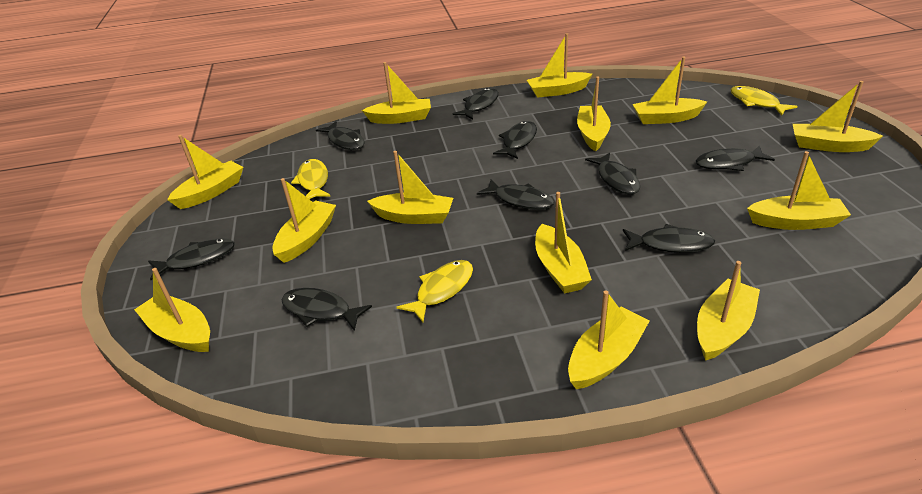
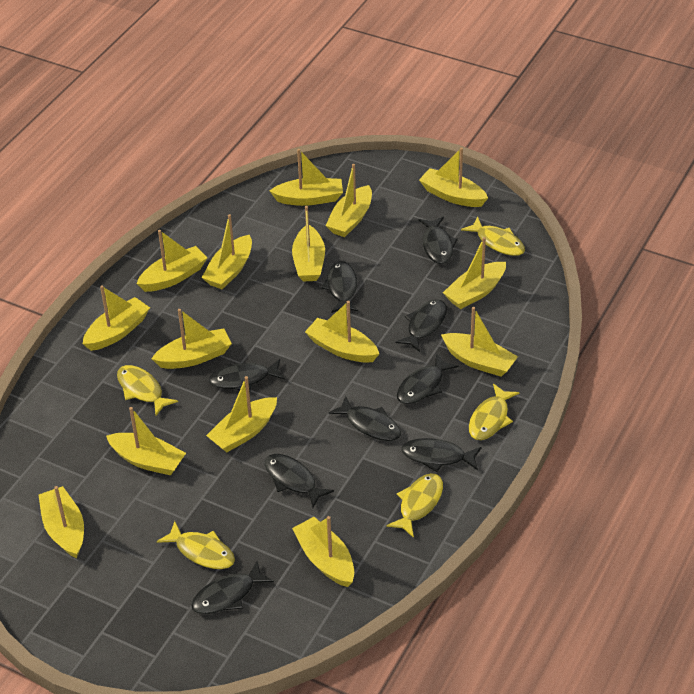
yellow boat: [134,268,210,352] [167,135,243,209] [272,178,336,263] [362,62,431,124] [367,151,453,224] [527,33,592,98] [535,192,592,294] [568,291,649,389] [577,77,611,151] [632,57,707,124] [697,261,760,361] [747,151,851,230] [793,81,883,152] = 13 -> [38,486,84,558] [83,286,150,351] [106,407,186,476] [137,230,208,292] [151,309,232,369] [202,214,252,289] [206,376,277,452] [270,149,343,206] [292,206,325,281] [292,516,354,587] [305,301,379,363] [325,164,372,237] [419,148,488,207] [441,307,518,377] [443,237,506,309] = 15
yellow fish: [291,159,330,199] [396,260,473,322] [730,86,798,116] = 3 -> [117,365,178,415] [157,521,235,569] [386,473,443,538] [461,217,525,256] [469,383,519,440] = 5

